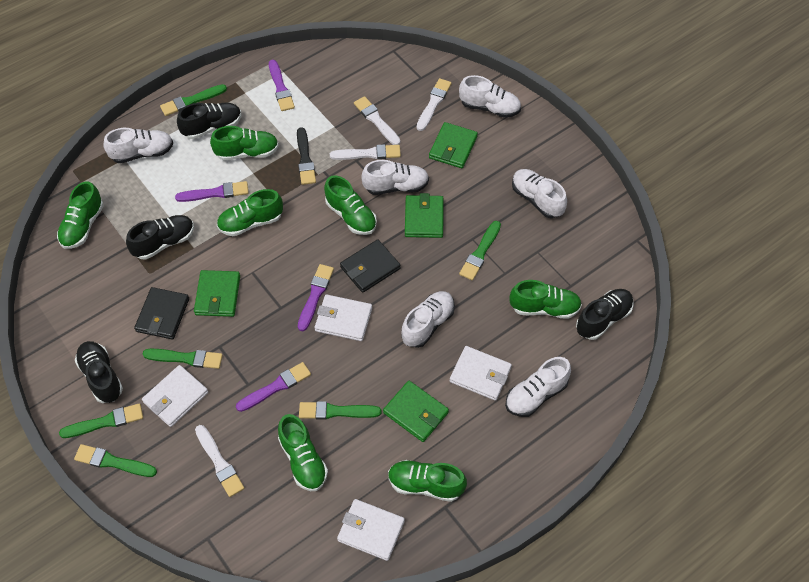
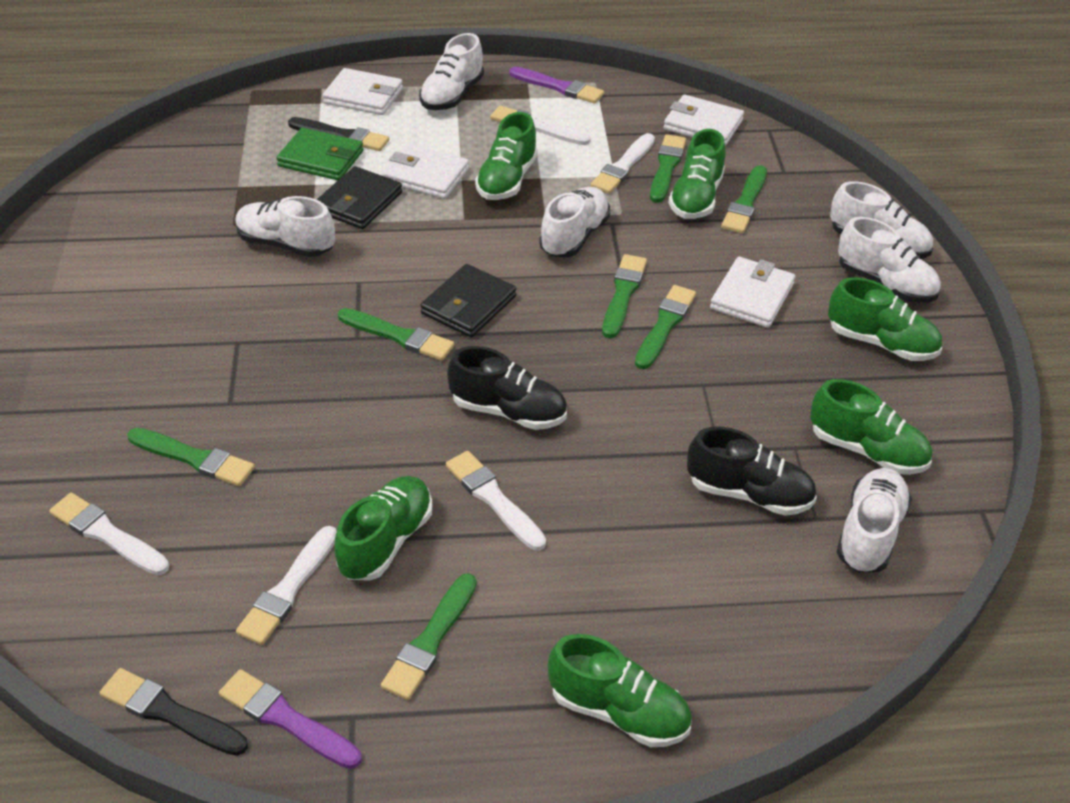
black brush: [297,127,316,185] = 1 -> [100,668,248,756] [288,117,389,151] = 2
black shoe: [75,341,123,403] [126,215,194,259] [177,102,241,139] [576,289,634,340] = 4 -> [447,346,567,430] [687,427,817,516] = 2
green brush: [59,403,143,438] [74,444,157,477] [143,349,223,369] [160,84,227,116] [299,401,381,420] [459,221,501,280] = 6 -> [127,428,255,486] [338,308,454,361] [381,573,477,700] [602,254,647,338] [635,285,696,369] [650,134,686,203] [721,165,767,233] = 7
green shoe: [57,181,104,249] [210,126,279,161] [217,189,283,236] [278,414,328,491] [324,175,377,235] [388,460,467,502] [510,280,582,319] = 7 -> [335,476,432,581] [475,112,537,200] [548,634,692,747] [668,129,725,219] [810,379,932,475] [828,277,942,361] = 6
green wallet: [194,270,240,317] [383,381,449,442] [405,193,444,238] [429,122,478,168] = 4 -> [277,128,363,180] = 1
purple brush: [175,181,249,202] [236,362,311,412] [269,60,295,111] [298,264,334,331] = 4 -> [219,669,362,769] [509,67,604,104] = 2
white brush: [195,425,244,497] [330,144,401,160] [354,96,401,145] [417,78,452,131] = 4 -> [49,493,169,575] [236,526,337,645] [446,451,546,550] [490,106,591,145] [590,133,655,194] = 5

